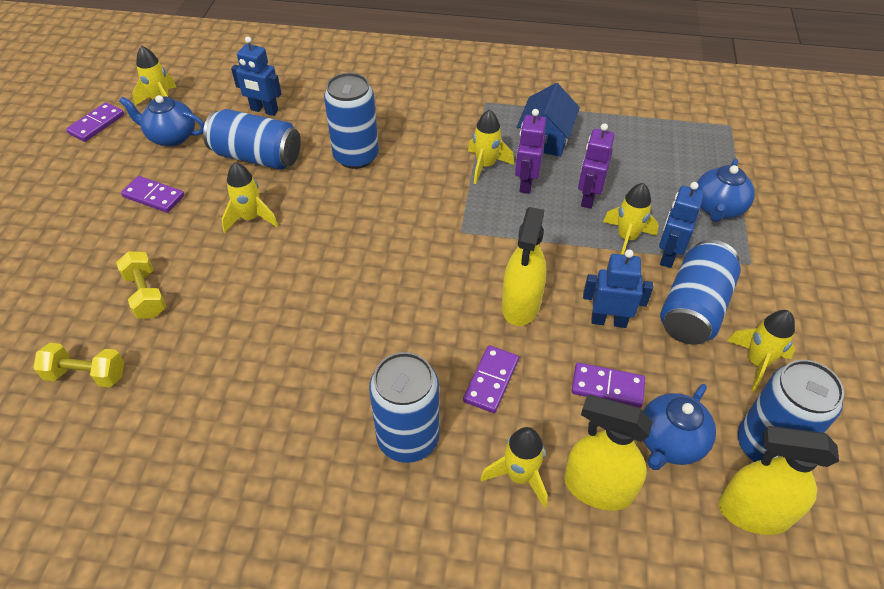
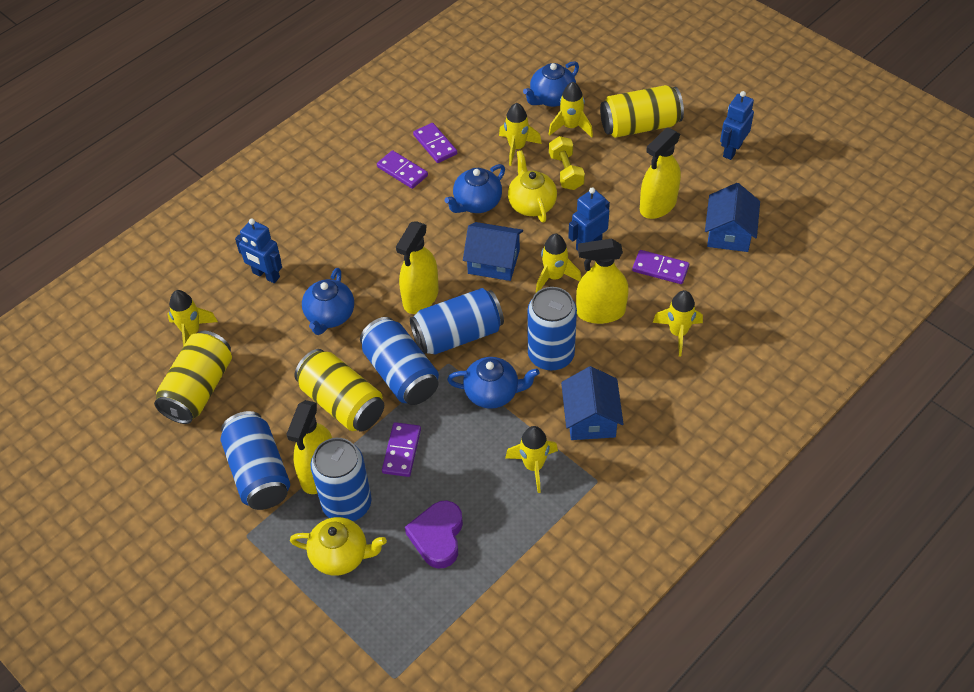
blue house: [517,83,580,157] = 1 -> [463,222,523,281] [561,366,624,440] [705,183,760,252] = 3
blue teapot: [119,95,204,147] [643,384,716,470] [697,158,755,222] = 3 -> [302,268,354,335] [444,164,505,213] [447,357,539,409] [523,61,579,107] = 4
purple heart: none = 0 -> [405,500,463,569] = 1
purple robot: [515,109,546,194] [578,123,615,209] = 2 -> none = 0
yellow can: none = 0 -> [154,331,232,424] [294,349,384,431] [600,85,684,138] = 3
yellow dumbbell: [33,343,124,388] [116,251,166,319] = 2 -> [549,136,585,190] = 1
yellow spray bottle: [502,207,546,326] [564,395,653,510] [718,426,839,535] = 3 -> [286,400,332,494] [396,222,439,314] [576,239,629,324] [640,127,681,219] = 4
yellow teapot: none = 0 -> [290,517,387,576] [508,150,557,223] = 2

